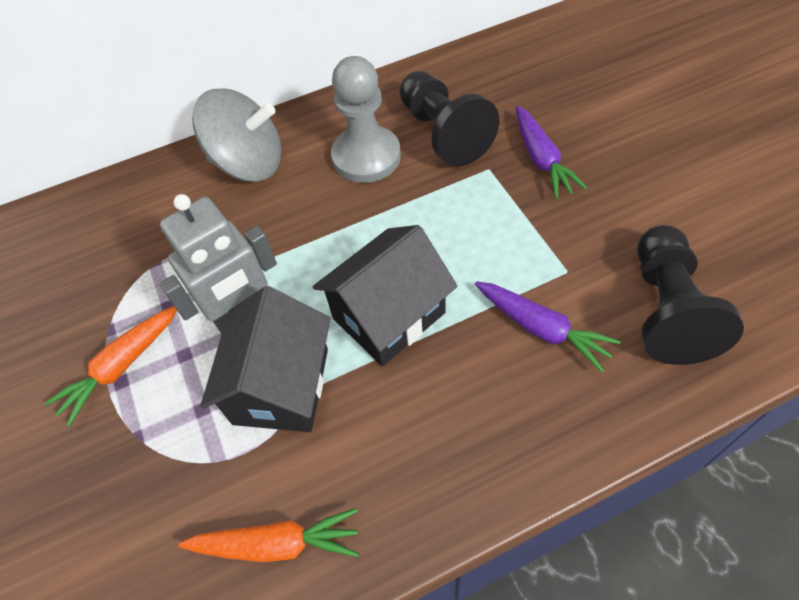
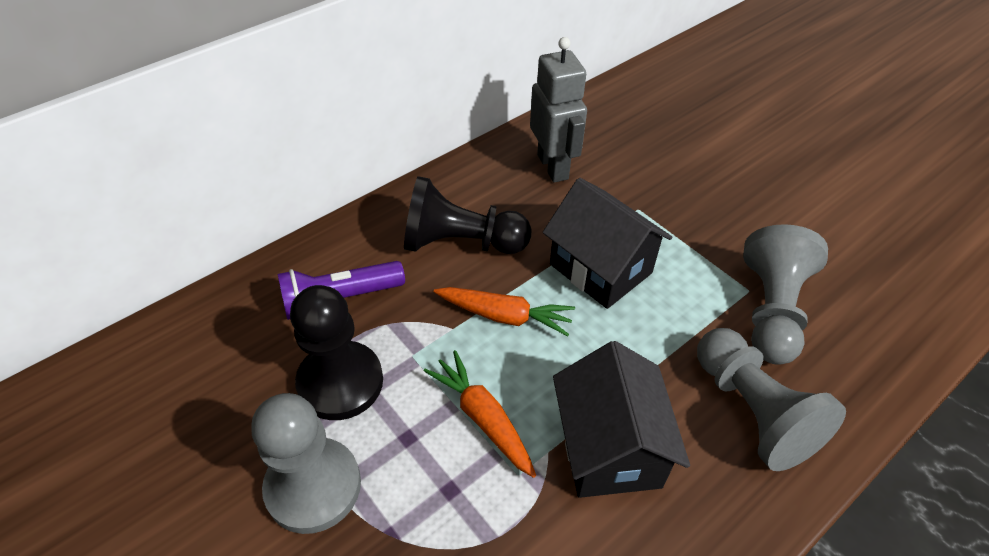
grey pawn: [331,56,401,183] = 1 -> [251,393,361,534] [697,328,846,471] [743,224,828,365] = 3
grey spinning top: [192,88,281,182] = 1 -> none = 0
purple carrot: [475,281,621,372] [516,105,588,199] = 2 -> none = 0
purple flashlight: none = 0 -> [278,261,405,320] = 1

